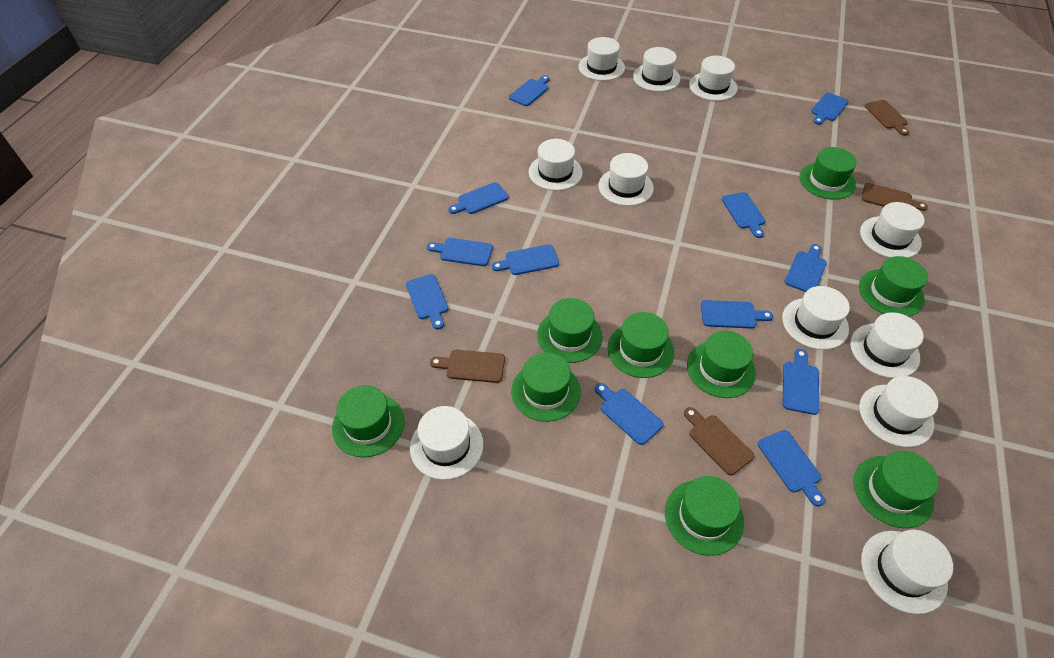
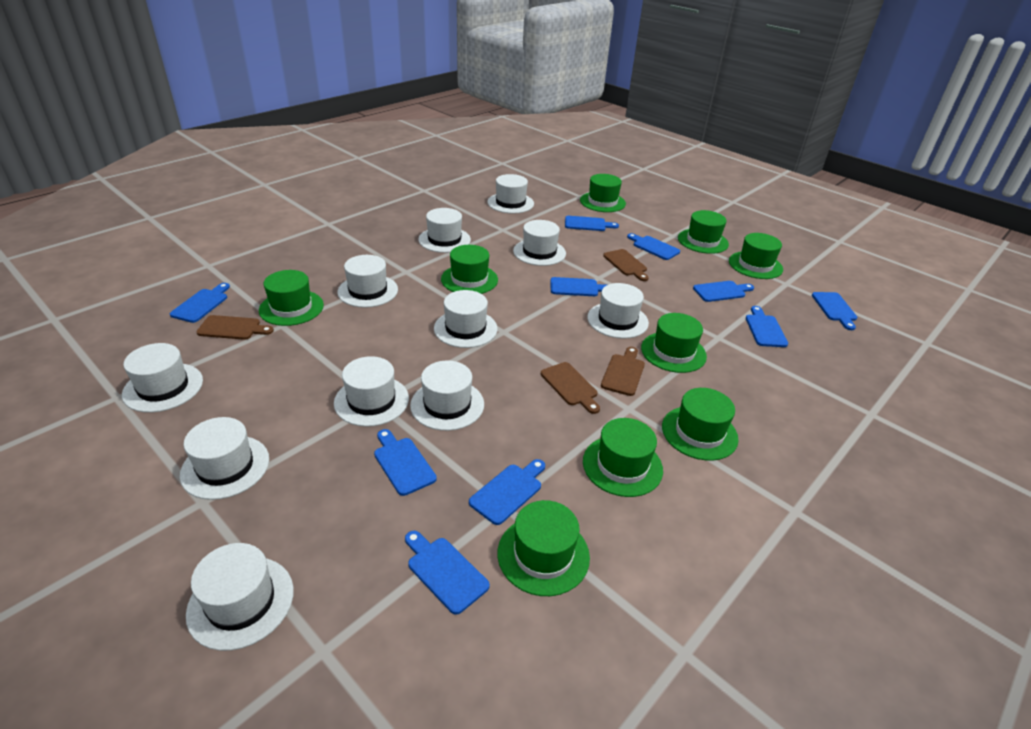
blue cutting board: [406,274,448,330] [427,238,493,266] [448,182,509,214] [492,244,559,275] [509,75,550,106] [595,383,663,445] [701,300,773,329] [722,192,765,238] [758,430,825,506] [783,349,819,415] [784,244,827,292] [811,93,849,125] = 12 -> [170,283,230,323] [374,429,437,496] [405,531,490,615] [469,459,545,525] [550,277,607,296] [565,216,619,231] [627,233,680,260] [693,281,754,302] [746,306,788,347] [812,292,858,330] = 10

